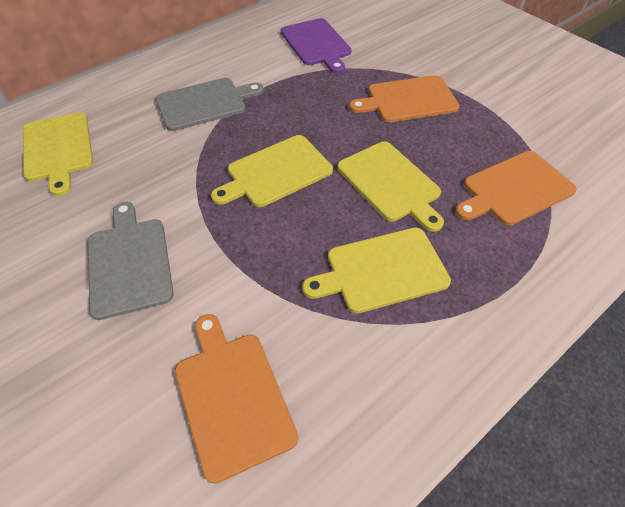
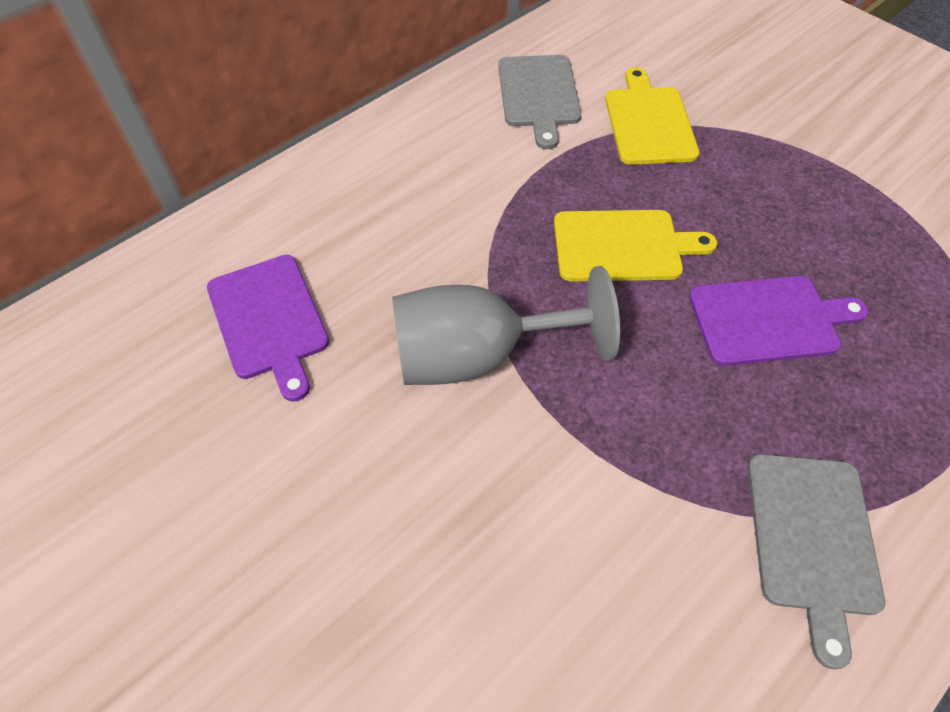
grey goblet: none = 0 -> [392,266,620,385] = 1
orange cutting board: [175,314,298,484] [349,75,460,122] [455,151,577,226] = 3 -> none = 0
purple cutting board: [281,18,351,74] = 1 -> [207,255,329,401] [689,276,869,366] = 2
yellow cutting board: [23,112,93,196] [211,135,333,207] [302,227,451,313] [337,141,444,232] = 4 -> [554,210,717,282] [605,67,700,165] = 2

